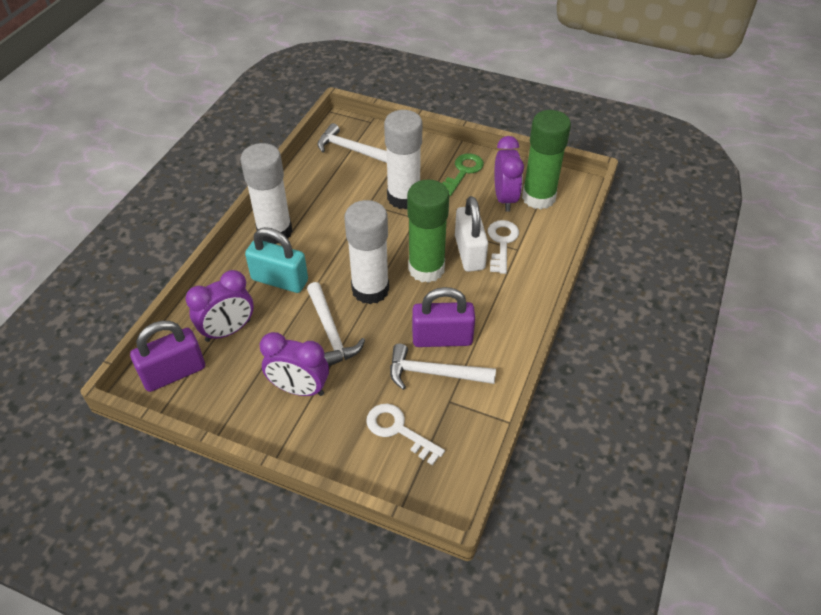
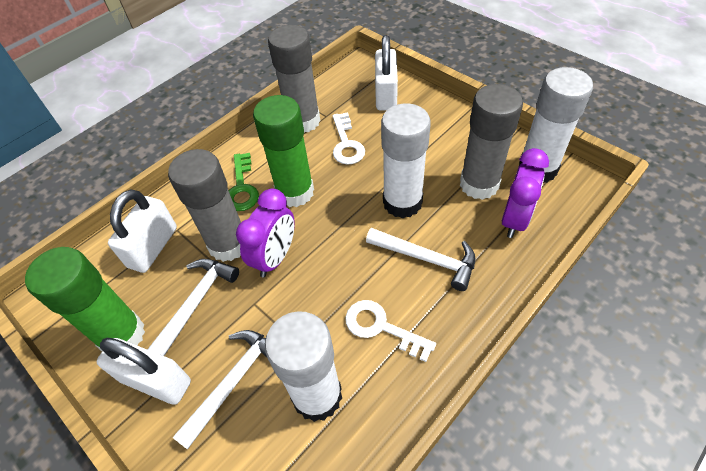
grey glue stick: none = 0 -> [168,149,241,262] [268,25,320,133] [460,84,523,200] = 3
purple clock: [186,270,254,342] [260,332,329,396] [494,136,524,212] = 3 -> [236,189,295,277] [502,148,549,238] = 2
purple padlock: [130,321,205,392] [412,287,475,347] = 2 -> none = 0
turquoise padlock: [245,227,308,293] = 1 -> none = 0
white padlock: [455,196,488,272] = 1 -> [97,338,191,405] [108,189,177,273] [375,35,398,111] = 3

